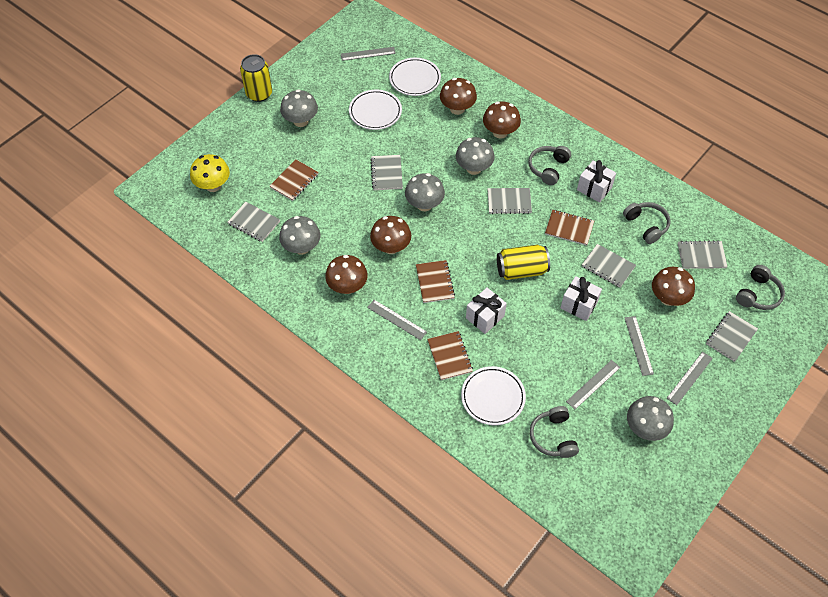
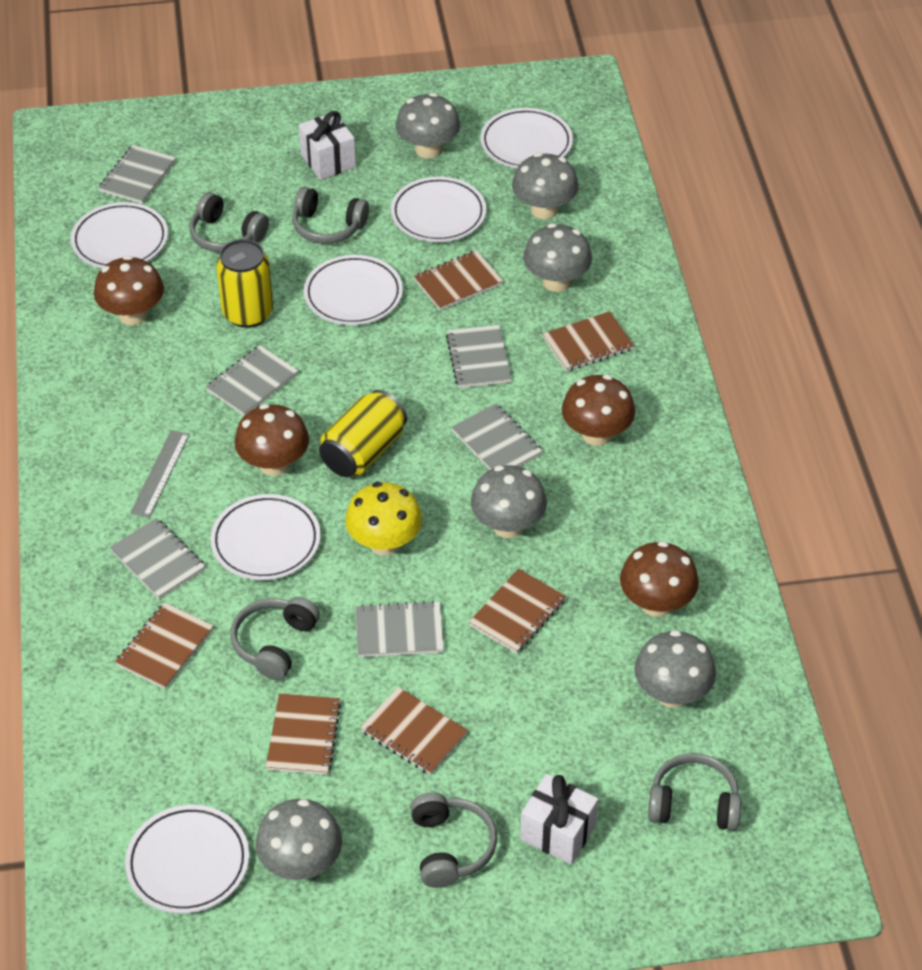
brown mushroom: [325,255,368,294] [370,216,411,254] [440,78,477,115] [483,101,521,139] [652,267,695,306] = 5 -> [94,256,164,325] [234,404,309,476] [562,375,635,446] [620,541,699,617] = 4
brown notebook: [270,159,319,201] [416,260,455,303] [427,331,473,380] [545,210,594,246] = 4 -> [115,602,213,689] [266,693,341,775] [360,687,468,775] [414,250,503,310] [469,569,566,653] [543,311,634,372] = 6
grey headphones: [528,146,571,185] [530,406,579,458] [623,202,670,244] [736,265,785,310] = 4 -> [189,192,269,253] [230,597,320,680] [292,187,369,244] [410,792,497,888] [648,753,741,831] = 5
grey mushroom: [279,216,320,255] [280,89,318,127] [405,173,445,211] [456,137,494,175] [627,396,674,441] = 5 -> [256,799,342,880] [396,93,460,159] [471,465,547,538] [512,153,579,219] [523,223,592,292] [635,630,716,708] = 6
grey ruler: [341,47,396,61] [367,300,427,340] [566,360,621,409] [625,316,654,376] [667,352,713,405] = 5 -> [130,430,190,518] = 1
white gift: [466,288,507,334] [560,276,602,321] [577,160,616,203] = 3 -> [299,111,356,180] [520,774,598,865] = 2
white plate: [349,89,402,130] [389,58,441,96] [461,366,526,425] = 3 -> [71,202,168,268] [125,805,249,913] [211,494,320,580] [304,255,403,325] [391,177,486,242] [480,108,573,169] = 6

